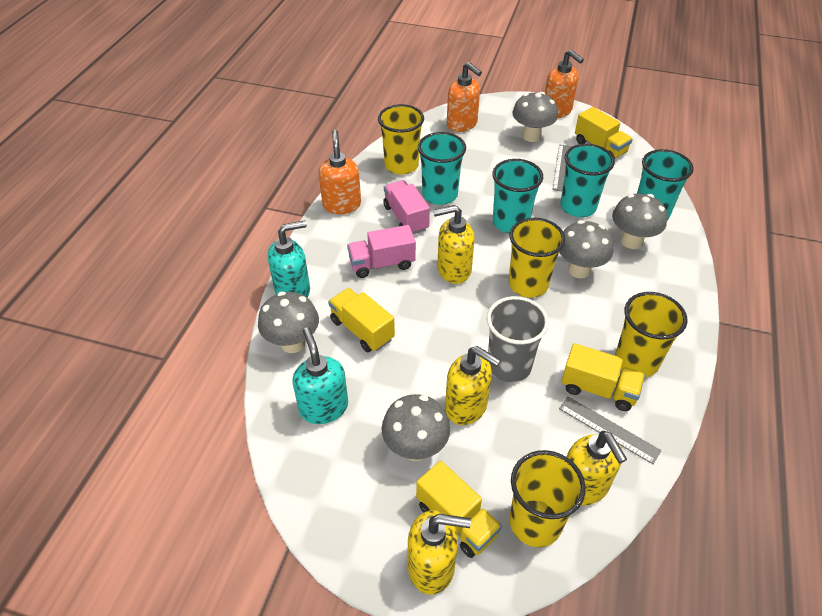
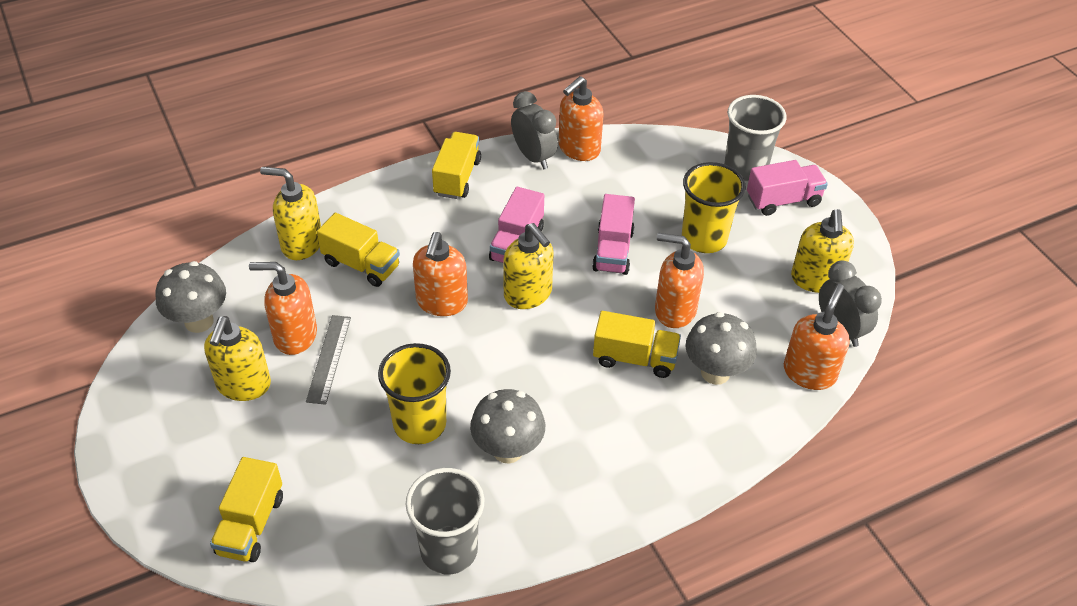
grey clock: none = 0 -> [511,91,558,169] [819,260,882,347] = 2
grey cup: [487,296,549,382] = 1 -> [406,468,484,575] [724,95,787,182] = 2
grey mushroom: [258,291,319,353] [382,394,450,461] [512,92,558,142] [559,220,613,278] [612,193,667,249] = 5 -> [156,261,226,333] [470,389,545,464] [686,312,757,385] = 3
grey ruler: [552,144,572,191] [559,396,661,464] = 2 -> [306,315,351,405] = 1
orange soap dispenser: [319,130,361,214] [447,62,482,132] [545,49,584,118] = 3 -> [249,262,317,355] [413,232,468,316] [558,76,604,161] [655,233,704,328] [784,284,850,390] = 5
pink truck: [347,225,416,278] [383,180,430,234] = 2 -> [489,187,544,263] [592,194,635,275] [747,160,828,216] = 3
turquoise cup: [418,132,466,205] [492,159,543,234] [560,144,615,217] [637,149,694,220] = 4 -> none = 0
turquoise soap dispenser: [268,220,310,298] [292,327,348,424] = 2 -> none = 0
yellow cup: [378,104,424,175] [509,218,565,298] [509,450,586,547] [615,292,688,377] = 4 -> [378,343,451,444] [682,162,746,253] = 2

